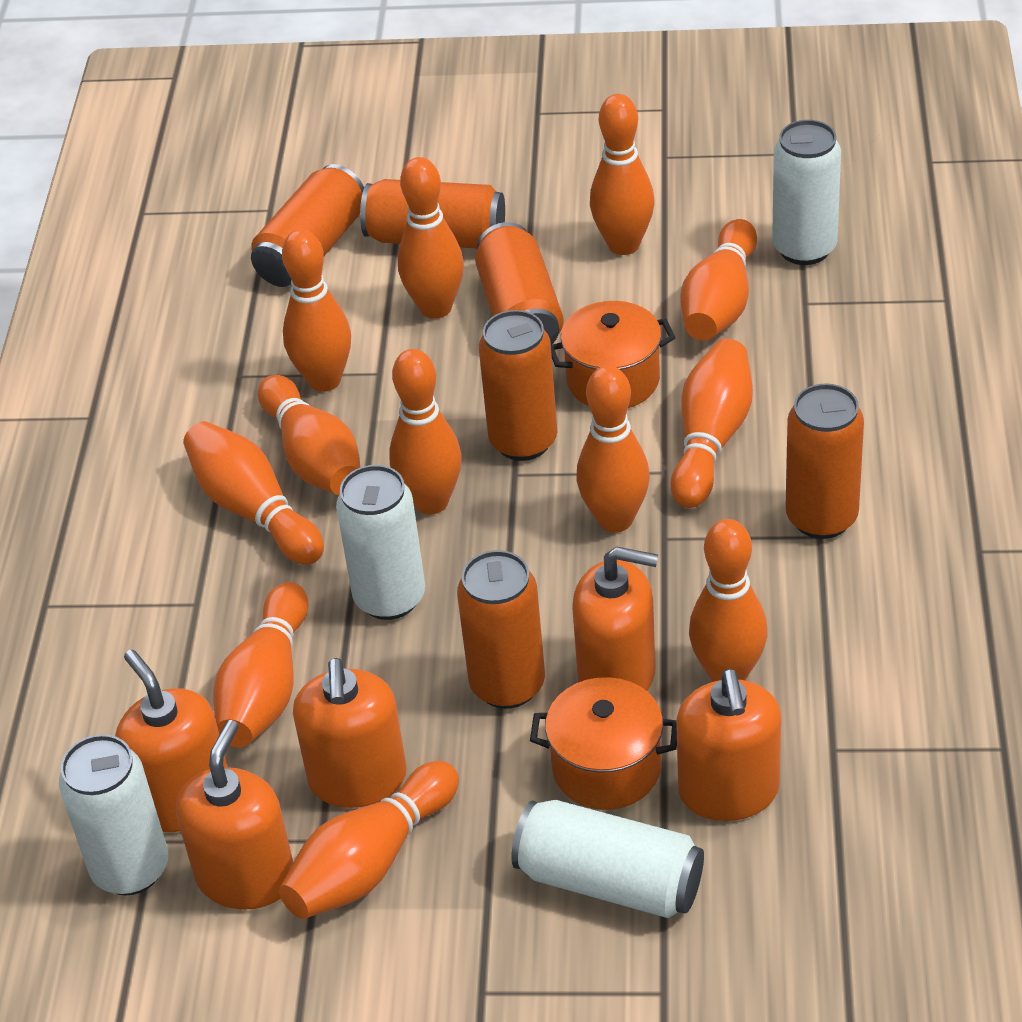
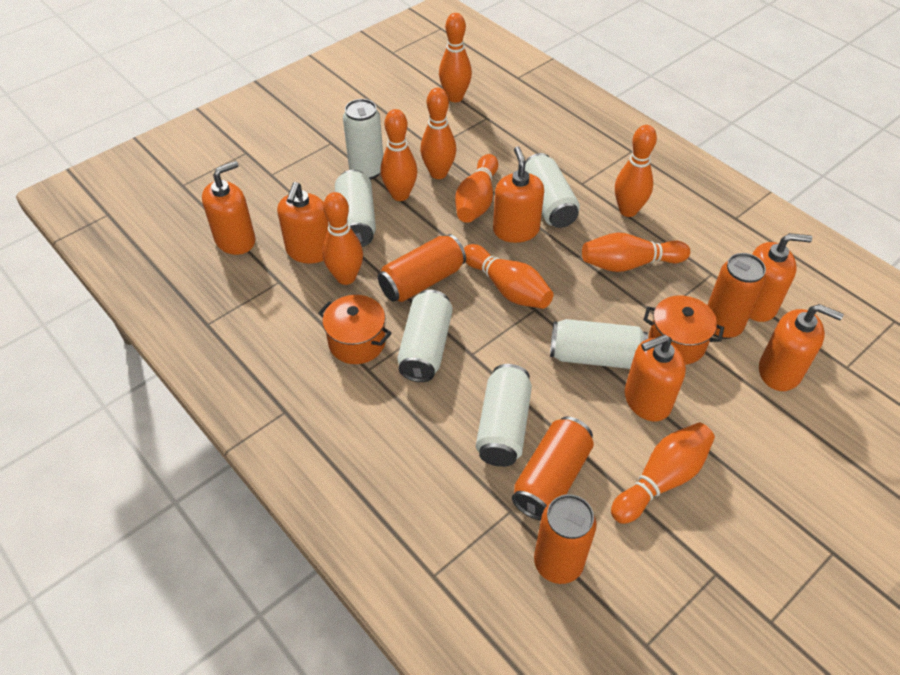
orange bowling pin: [183,421,324,565] [213,582,308,747] [258,375,360,495] [279,761,459,919] [282,229,351,392] [389,349,461,514] [398,157,464,319] [577,365,650,533] [590,94,655,255] [671,339,753,508] [680,219,757,340] [689,519,768,682] = 12 -> [323,192,363,285] [381,109,417,201] [420,88,456,179] [439,13,472,102] [455,154,498,223] [464,244,553,309] [582,232,690,272] [611,423,715,524] [615,125,657,217] = 9
orange can: [251,164,364,287] [360,179,505,249] [457,550,545,709] [475,222,564,345] [479,310,557,461] [786,383,864,539] = 6 -> [378,234,466,302] [512,417,594,520] [534,494,596,584] [707,253,766,339] = 4
orange soap dispenser: [115,649,228,832] [176,720,293,910] [293,658,407,808] [572,547,658,691] [676,669,781,821] = 5 -> [202,161,255,255] [277,182,329,264] [493,146,544,243] [625,334,686,421] [749,233,812,322] [759,304,844,391] = 6
white can: [59,734,168,895] [336,465,425,620] [511,800,704,918] [772,120,841,265] = 4 -> [335,170,376,247] [343,99,383,180] [397,290,453,382] [476,364,532,467] [525,153,580,228] [550,319,648,369] = 6

